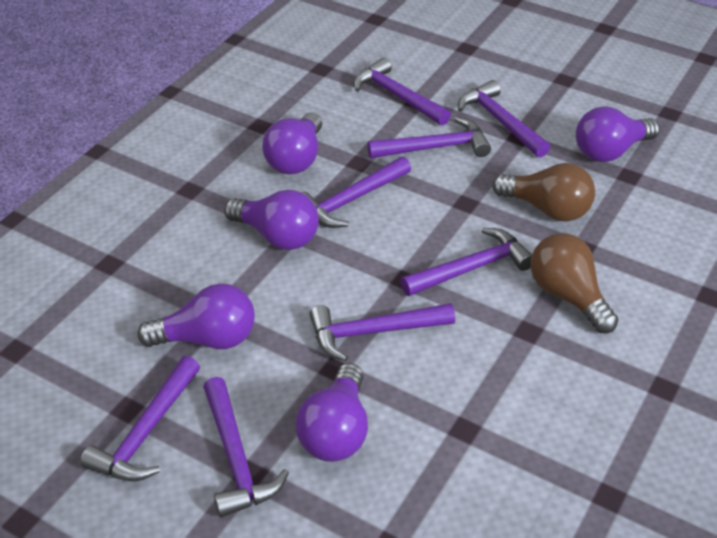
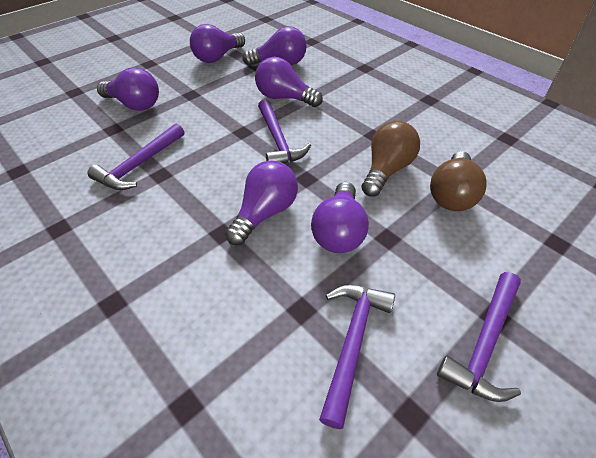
purple hammer: [80,356,200,481] [203,377,289,518] [301,156,411,228] [309,303,455,361] [354,57,451,126] [368,117,491,158] [400,228,532,296] [458,80,550,158] = 8 -> [87,123,184,190] [258,99,311,163] [319,285,395,429] [437,272,521,402] = 4
purple light bulb: [137,283,255,349] [224,190,319,250] [262,112,322,174] [296,363,368,462] [576,107,660,162] = 5 -> [97,67,159,111] [190,24,245,63] [225,160,298,245] [243,26,307,66] [255,57,323,107] [311,182,369,253] = 6

